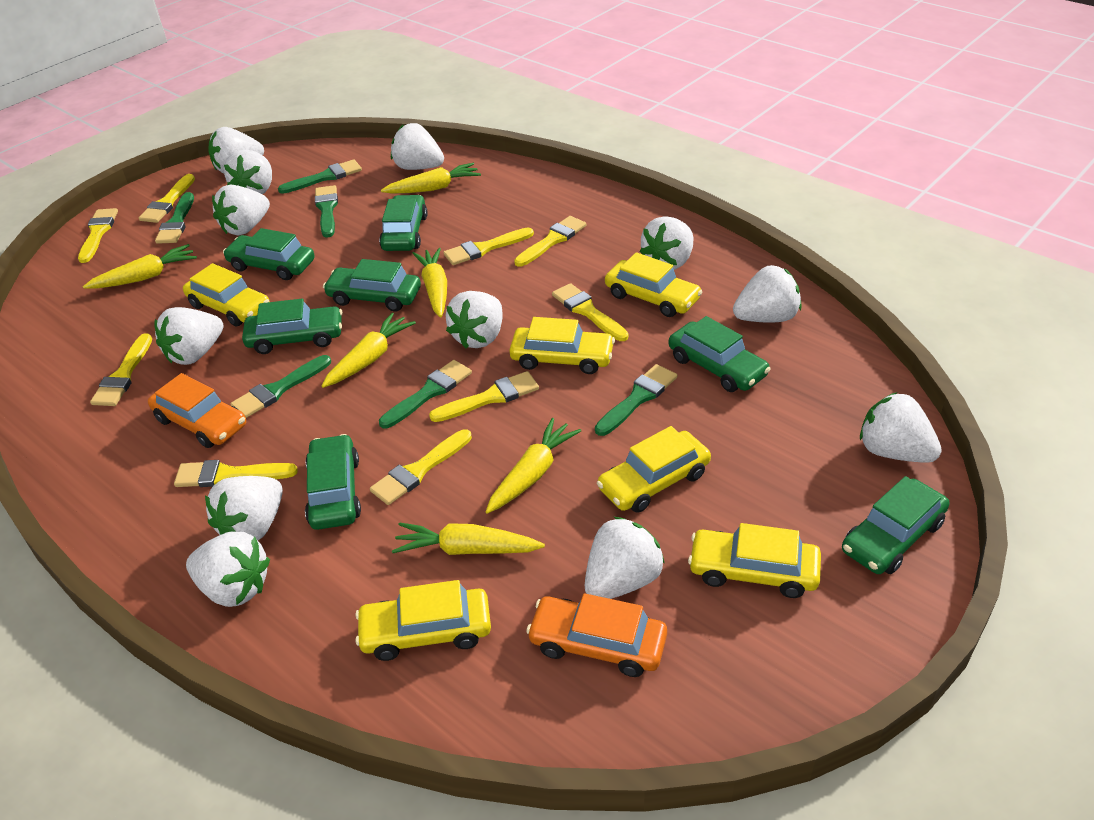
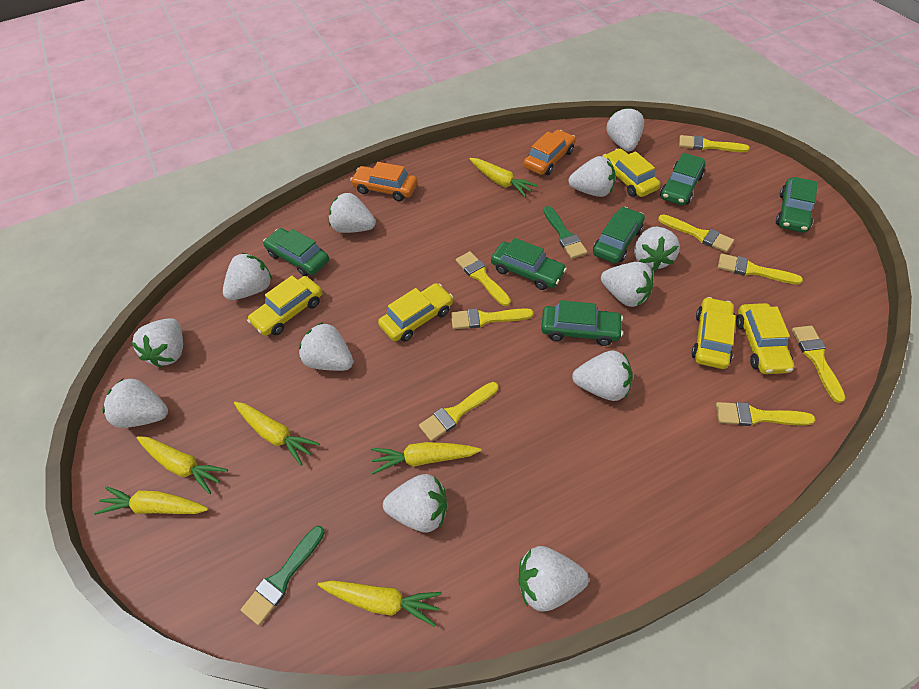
green brush: [155,192,194,244] [230,355,331,418] [278,159,362,194] [315,185,338,238] [379,360,472,428] [595,364,677,436] = 6 -> [241,526,325,626] [543,206,587,259] = 2
green car: [223,228,315,280] [242,299,343,354] [305,434,361,530] [323,259,421,312] [379,195,428,251] [668,316,771,392] [842,476,949,574] = 7 -> [263,228,329,276] [491,238,567,290] [541,300,623,346] [593,207,645,263] [660,153,705,205] [776,177,818,233] = 6
yellow brush: [78,208,118,263] [90,333,152,406] [139,174,195,223] [174,460,298,487] [370,429,472,505] [429,371,539,422] [443,228,534,265] [514,216,586,267] [552,283,628,341] = 9 -> [419,382,498,441] [451,308,534,329] [456,251,511,306] [658,214,734,252] [679,135,750,152] [716,402,815,426] [718,254,803,285] [792,326,846,403] = 8
yellow car: [183,263,270,327] [355,580,491,661] [509,317,615,374] [597,426,711,513] [605,252,702,317] [688,523,821,598] = 6 -> [247,275,323,336] [378,283,453,342] [602,149,660,197] [691,297,736,369] [736,303,794,374] = 5

